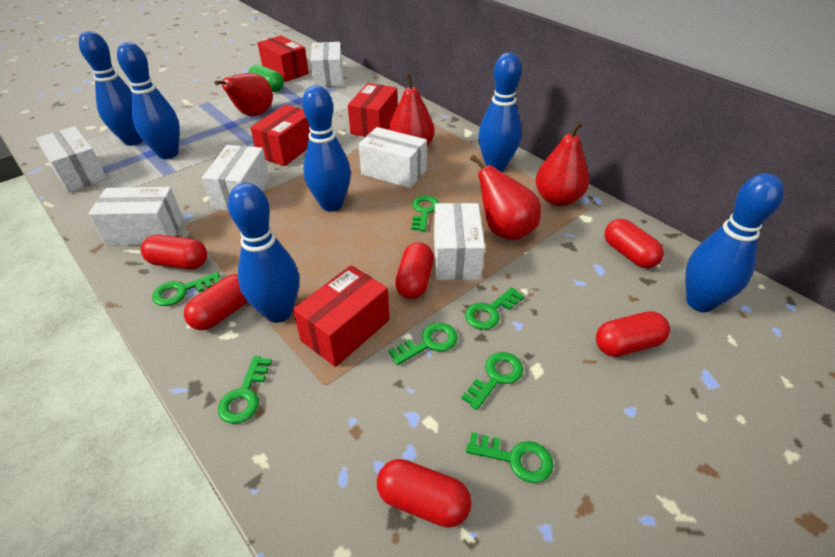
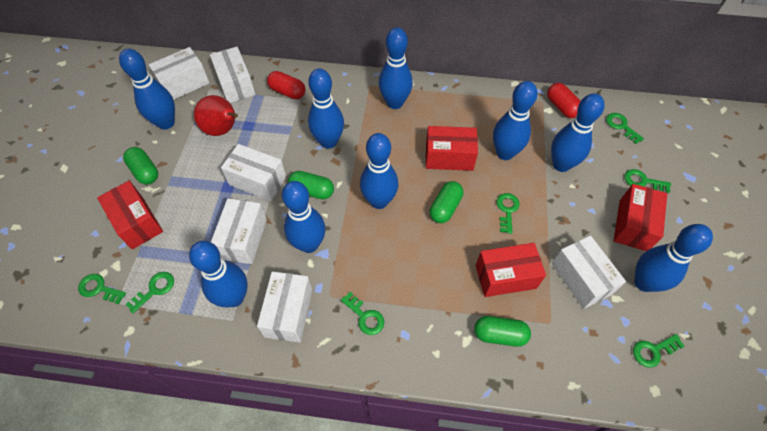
blue bowling pin: [79,31,143,146] [117,42,180,159] [228,183,299,323] [302,85,351,212] [478,53,522,172] [686,173,784,312] = 6 -> [119,49,175,130] [189,241,248,307] [282,181,325,253] [308,69,344,149] [360,133,399,209] [379,27,413,109] [493,81,538,160] [551,93,605,172] [634,224,713,292] = 9
green capsule: [248,65,284,92] = 1 -> [123,147,158,184] [288,171,334,199] [430,181,463,223] [474,316,531,347] = 4
red capsule: [141,235,207,269] [184,274,248,330] [377,459,472,528] [395,242,434,299] [596,311,670,357] [605,219,664,268] = 6 -> [267,71,306,99] [547,83,580,118] = 2
red pear: [215,73,273,116] [389,73,434,146] [470,155,541,241] [535,121,589,206] = 4 -> [194,95,238,136] = 1

